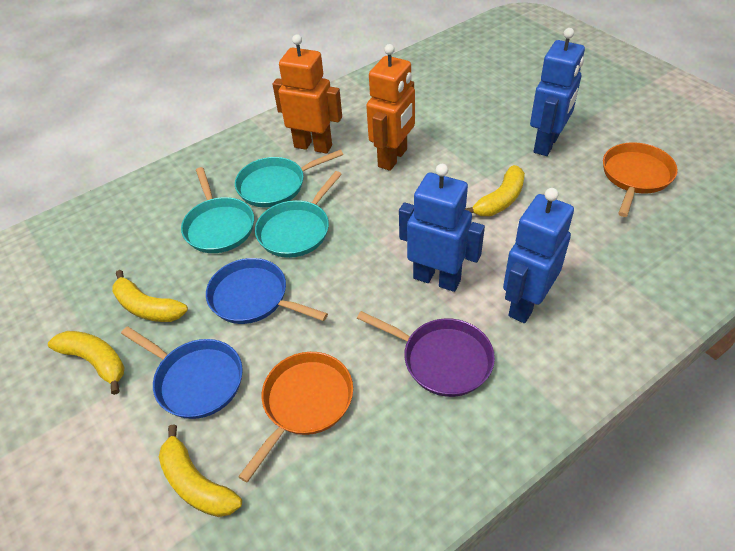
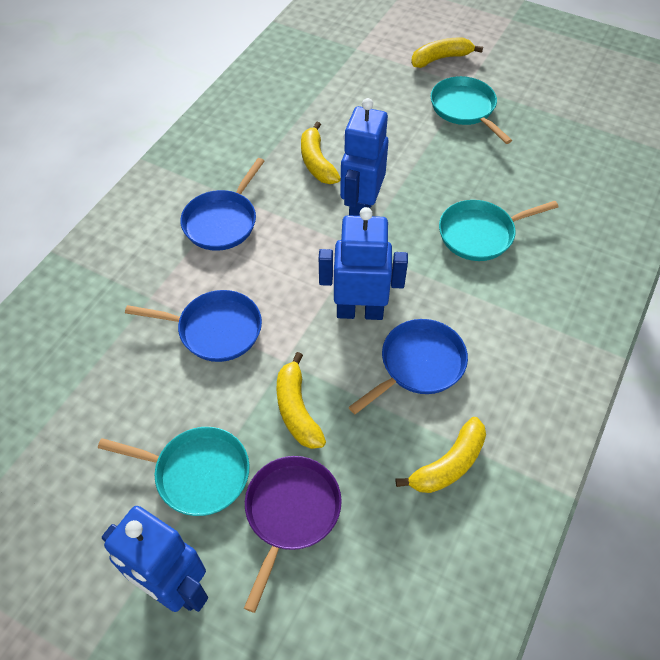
blue pan: [121,326,243,419] [206,258,328,324] = 2 -> [125,290,262,362] [180,158,265,251] [349,319,468,414] = 3
orange pan: [238,352,353,482] [603,142,678,217] = 2 -> none = 0
orange robot: [272,34,342,154] [366,44,415,171] = 2 -> none = 0

